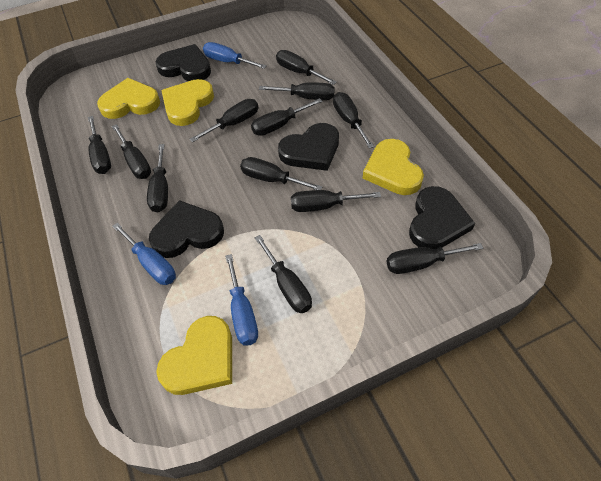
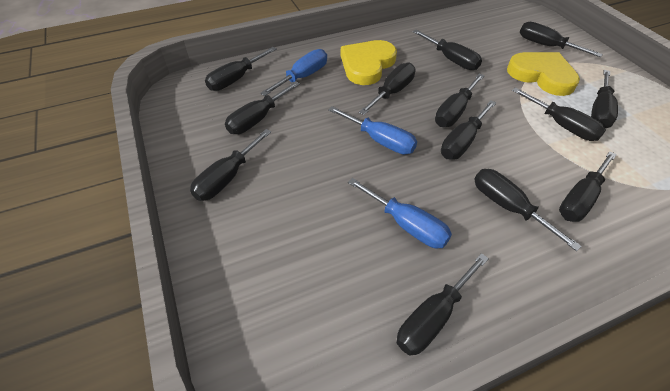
black heart: [149,200,224,258] [155,44,211,81] [278,123,339,171] [409,186,475,249] = 4 -> none = 0
black screwdriver: [88,116,111,174] [112,124,151,179] [147,144,168,212] [189,99,258,142] [240,157,322,190] [251,98,323,136] [255,235,312,313] [259,82,335,100] [276,50,337,85] [291,190,381,212] [333,92,374,148] [387,243,483,274] = 12 -> [190,129,271,201] [205,47,277,91] [225,81,300,134] [359,63,415,115] [397,253,489,355] [413,30,482,70] [435,73,485,127] [441,100,496,160] [474,169,582,251] [512,87,606,141] [520,22,603,57] [559,151,617,222] [591,70,618,128] = 13
yellow heart: [97,78,160,119] [156,316,232,395] [161,79,214,126] [363,139,424,195] = 4 -> [341,40,397,85] [507,52,580,96] = 2

